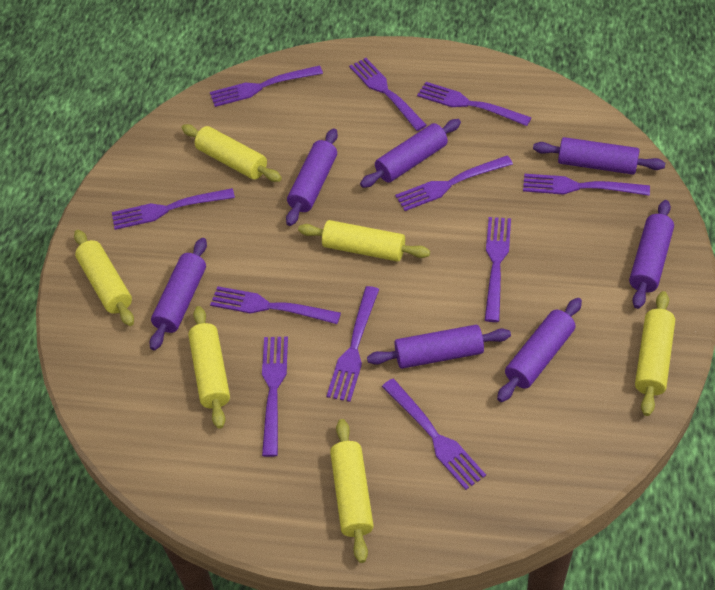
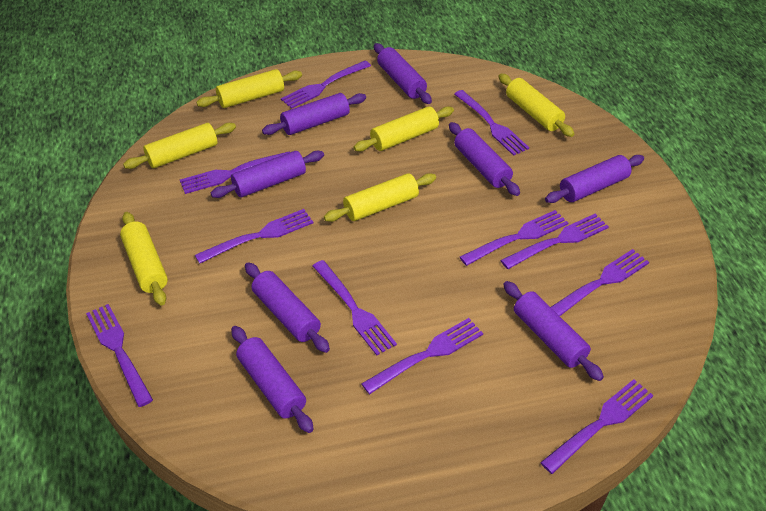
purple rolling pin: [150,238,207,350] [286,128,338,226] [360,119,461,188] [367,325,511,369] [497,298,582,402] [533,137,665,175] [629,200,674,309] = 7 -> [211,151,324,198] [231,326,314,433] [245,262,330,353] [262,93,366,135] [374,43,432,104] [449,122,520,196] [503,281,604,381] [545,155,644,203] = 8

